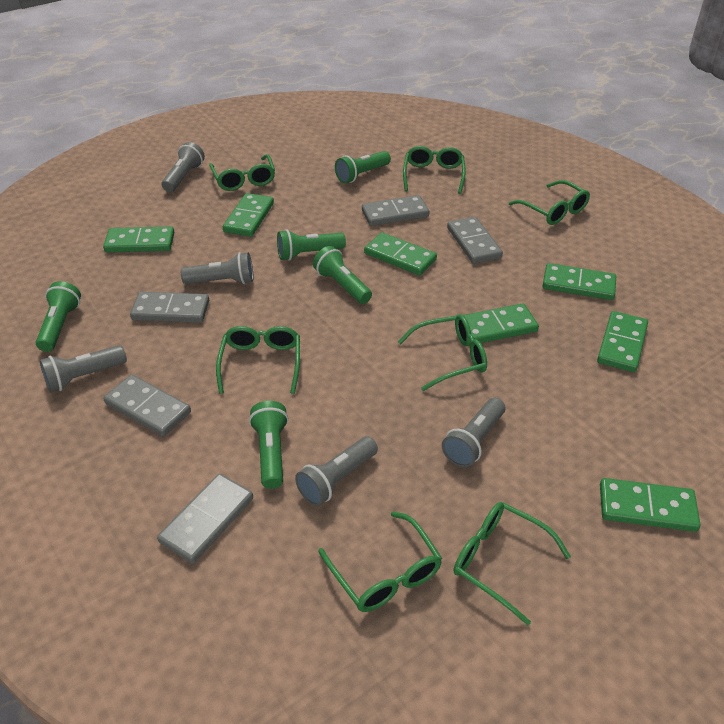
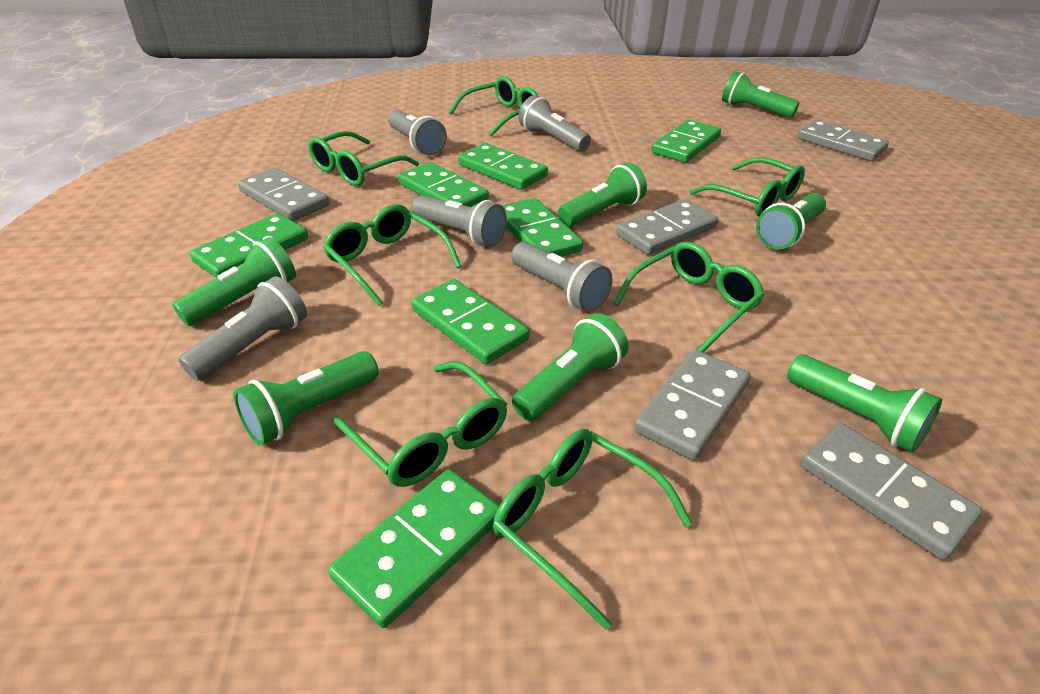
green flashlight: [36,281,81,352] [249,401,288,489] [277,230,346,261] [313,246,372,304] [335,151,391,183] = 5 -> [173,237,296,326] [234,351,379,445] [512,313,628,421] [558,162,647,227] [722,71,799,118] [756,193,826,250] [787,354,942,453] = 7

